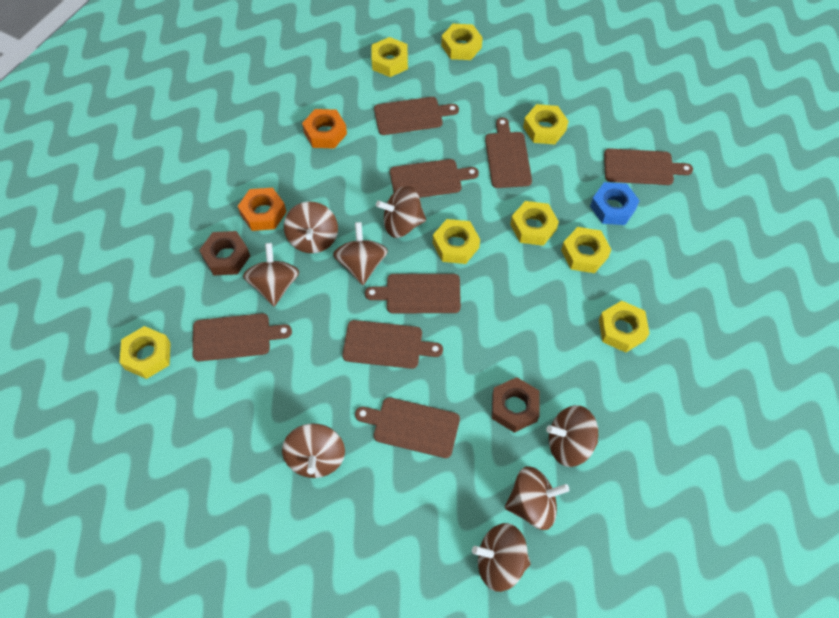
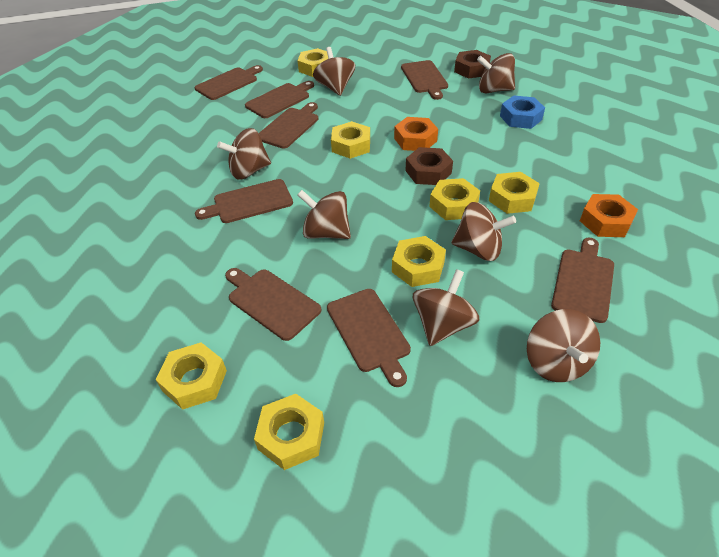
brown spinning top: [243,243,299,306] [282,423,345,478] [284,202,338,253] [333,222,388,285] [376,186,426,238] [472,523,531,592] [505,466,569,530] [546,405,598,467] = 8 -> [217,128,271,180] [297,190,351,239] [313,47,355,96] [413,269,479,346] [451,202,516,261] [477,53,515,93] [527,309,600,382] = 7
yellow nut: [119,326,171,379] [372,37,408,77] [433,219,480,264] [441,24,483,60] [510,201,559,246] [523,104,569,144] [561,227,612,273] [599,301,649,353] = 8 -> [156,342,227,410] [254,394,324,470] [297,48,328,77] [331,121,370,159] [392,236,446,287] [429,178,480,220] [489,172,540,214] = 7

